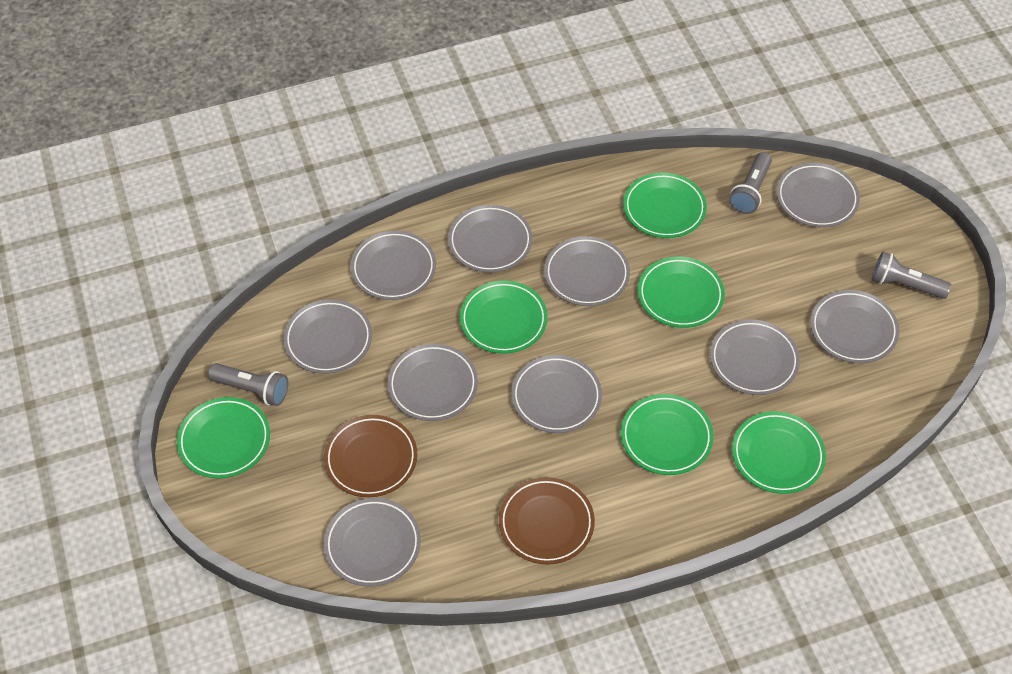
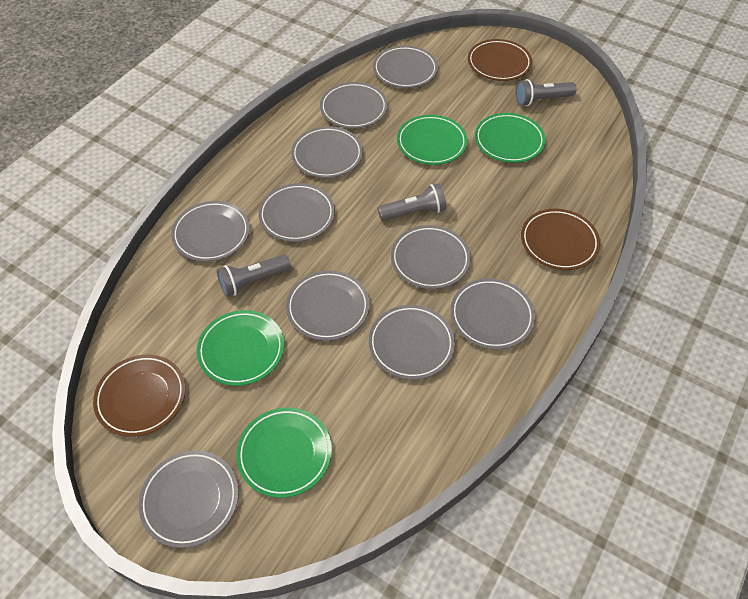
brown plate: [324,415,417,498] [499,477,595,565] = 2 -> [93,354,186,437] [468,39,532,81] [521,209,600,270] = 3
green plate: [177,397,270,478] [460,281,547,354] [621,394,714,475] [623,172,707,238] [638,257,725,328] [732,411,826,494] = 6 -> [197,310,284,386] [236,407,332,498] [397,115,468,165] [475,113,546,163] = 4

